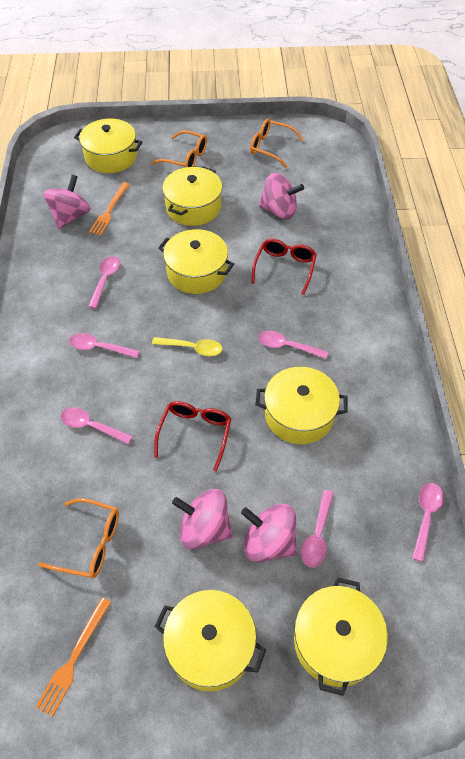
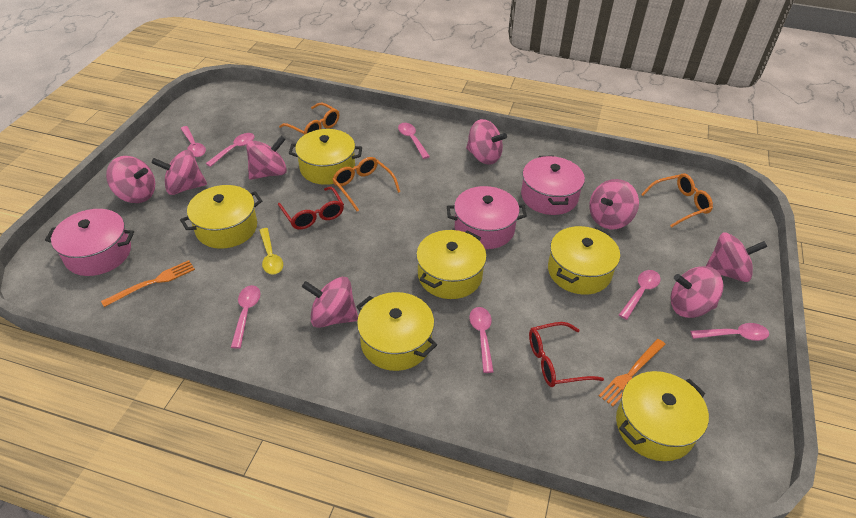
pink pot: none = 0 -> [45,209,134,276] [447,186,527,249] [521,156,585,215] = 3
pink spinning top: [43,175,91,229] [172,489,233,549] [241,504,297,562] [259,173,304,219] = 4 -> [106,156,155,203] [151,150,207,195] [246,136,287,180] [302,277,358,328] [466,119,507,165] [589,179,639,229] [671,266,723,318] [706,233,767,282] = 8
pink spoon: [61,407,133,444] [69,333,140,358] [88,256,120,308] [258,331,328,359] [301,490,334,568] [412,483,444,562] = 6 -> [180,126,206,157] [206,133,255,167] [231,285,261,349] [398,123,430,159] [470,307,494,373] [619,270,661,320] [690,323,769,341] = 7

